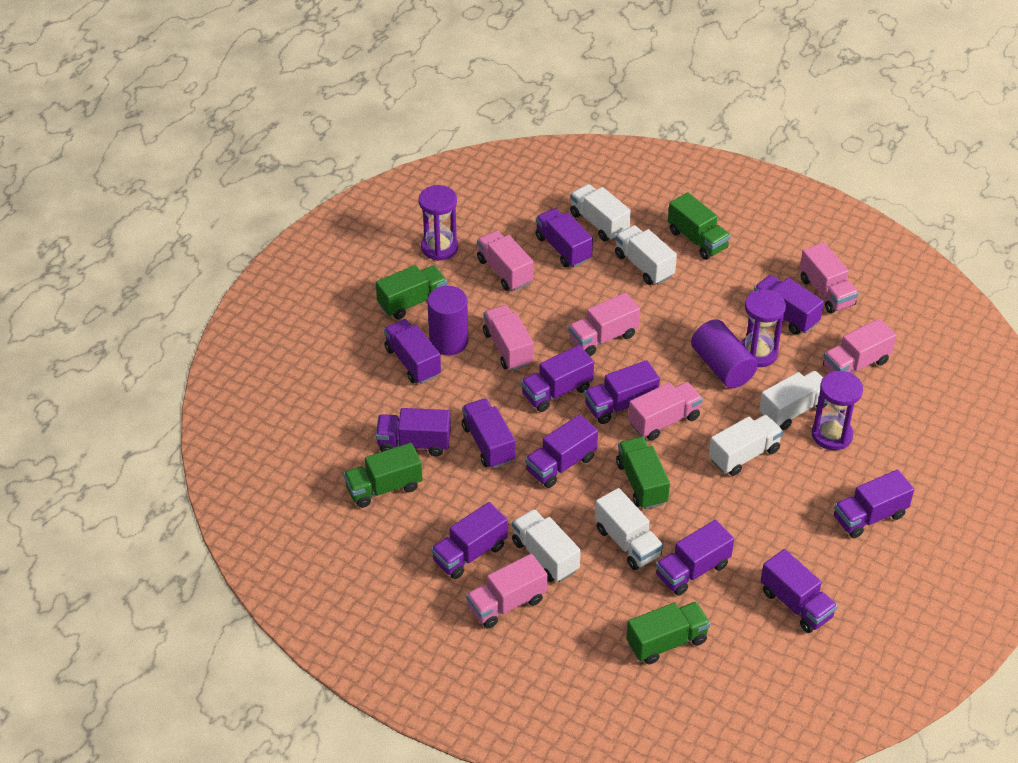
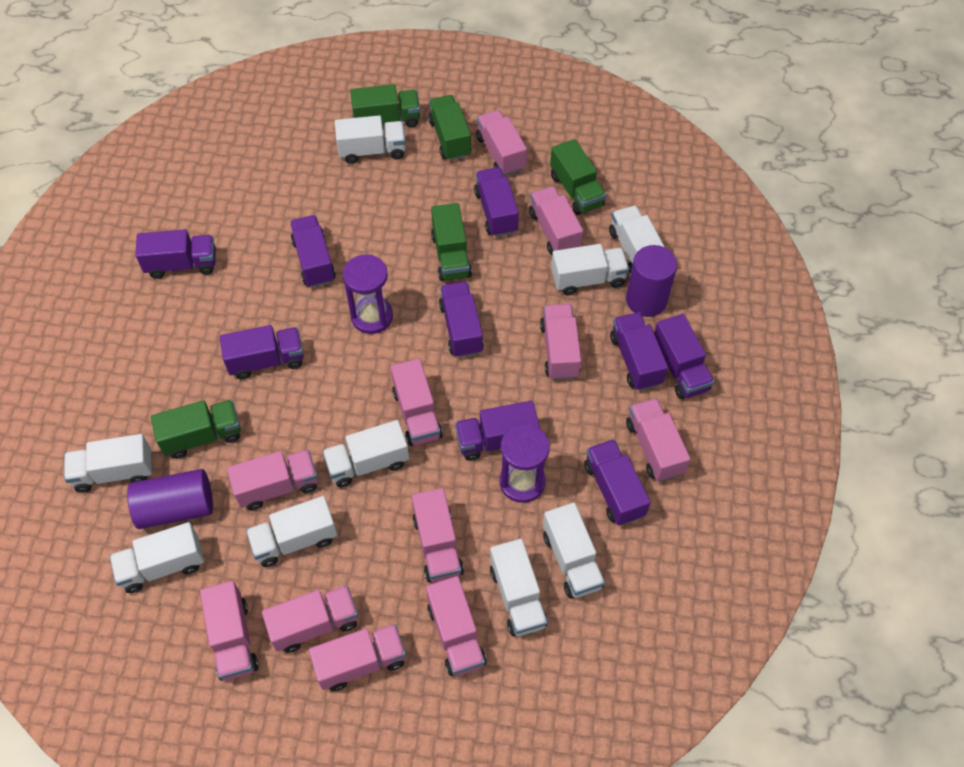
pink truck: [466,554,547,629] [477,230,533,291] [483,305,534,371] [568,292,640,356] [628,382,703,440] [800,243,859,314] [823,318,896,373] = 7 -> [200,581,259,681] [227,450,318,510] [262,585,358,653] [309,624,406,691] [391,359,443,446] [412,488,464,582] [426,576,487,676] [476,110,527,176] [529,186,583,255] [540,304,581,380] [626,398,691,482] = 11
purple hourglass: [419,185,458,261] [741,289,786,367] [812,371,863,450] = 3 -> [343,254,393,334] [500,424,550,503] = 2
purple truck: [376,408,451,456] [384,319,441,384] [431,502,508,579] [462,398,515,469] [521,345,594,412] [525,414,598,488] [535,208,593,268] [584,360,660,424] [656,520,734,596] [754,275,824,335] [761,549,838,633] [834,470,914,538] = 12 -> [135,229,216,279] [220,325,304,379] [290,215,336,288] [439,281,484,358] [455,401,540,461] [474,167,519,237] [584,439,651,526] [610,312,668,391] [654,314,714,399] = 9
white truck: [512,509,581,582] [570,184,631,241] [595,488,663,570] [615,225,677,285] [709,415,783,476] [759,371,827,430] = 6 -> [64,434,152,493] [110,522,204,593] [246,496,337,567] [322,420,409,488] [335,115,406,164] [490,539,548,636] [543,503,605,598] [551,244,629,295] [609,205,665,274] = 9

